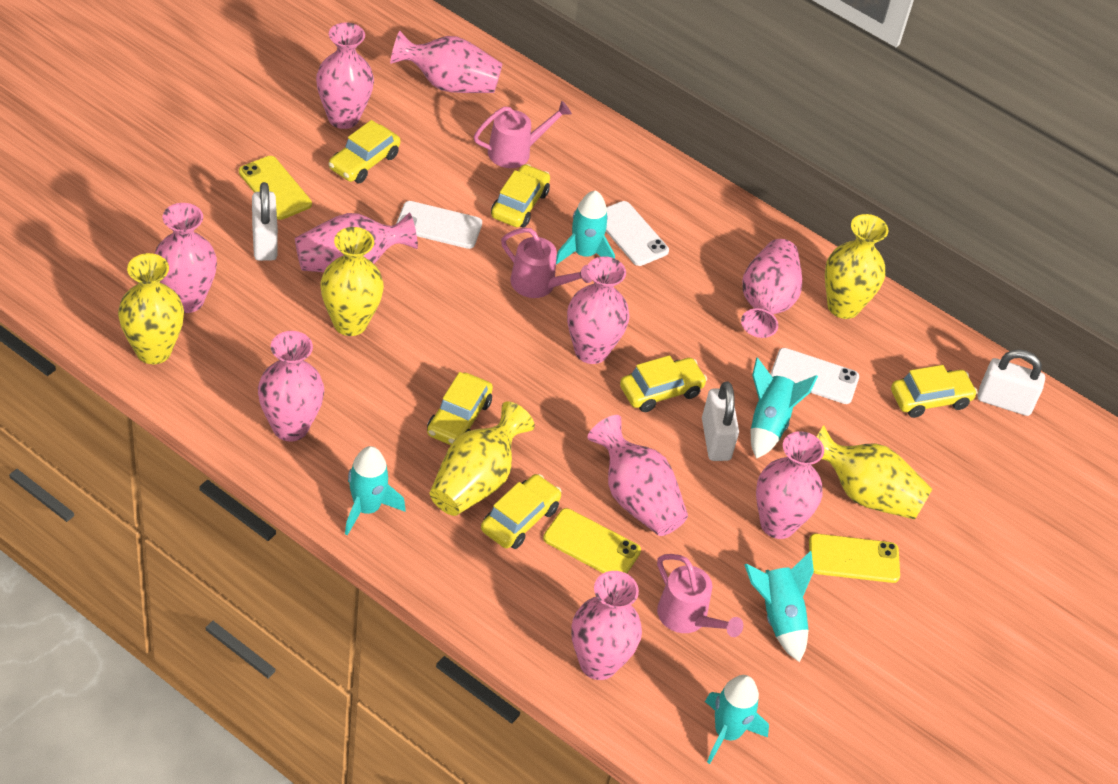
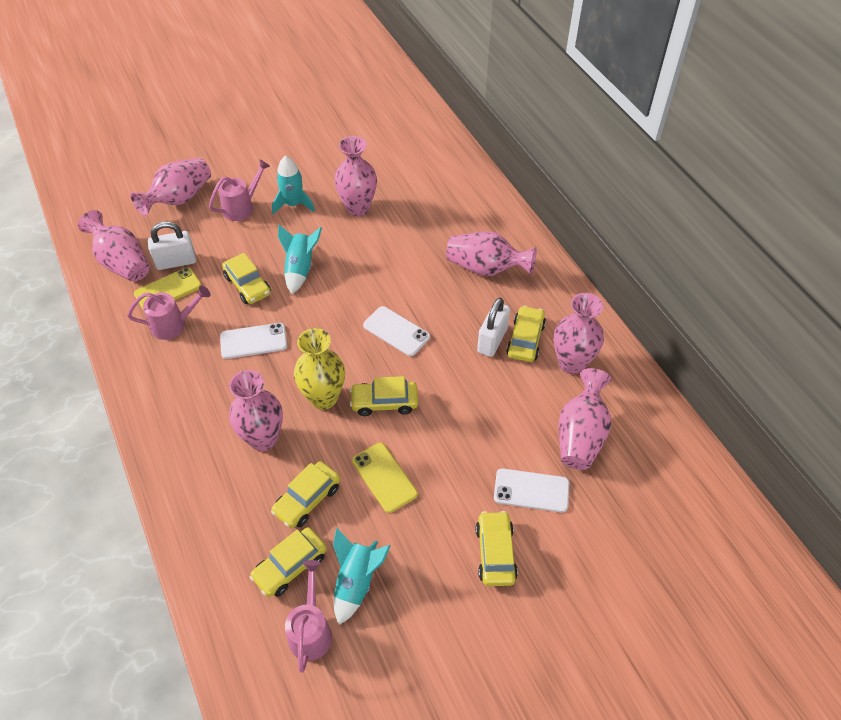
pink vase: [155,203,217,313] [258,331,324,441] [295,212,418,272] [316,22,374,129] [390,31,503,93] [567,257,630,364] [571,571,642,680] [587,415,688,536] [741,239,802,338] [756,431,824,539] = 10 -> [78,210,150,282] [130,158,211,216] [229,370,283,451] [334,136,377,216] [446,231,537,276] [554,293,604,374] [559,368,612,470] = 7
turquoise rocket: [345,446,406,536] [556,190,615,265] [705,675,769,764] [744,551,814,662] [751,357,818,459] = 5 -> [272,156,315,215] [278,225,322,294] [333,528,390,625] = 3
white padlock: [252,182,278,261] [702,381,739,461] [978,349,1045,416] = 3 -> [148,221,196,270] [477,298,510,357] = 2
yellow phone: [239,156,312,220] [543,508,641,574] [809,533,900,583] = 3 -> [134,267,202,311] [352,443,418,513] = 2
yellow vase: [118,253,184,364] [321,227,384,336] [430,401,535,516] [817,425,932,520] [825,214,888,319] = 5 -> [294,328,345,410] = 1

